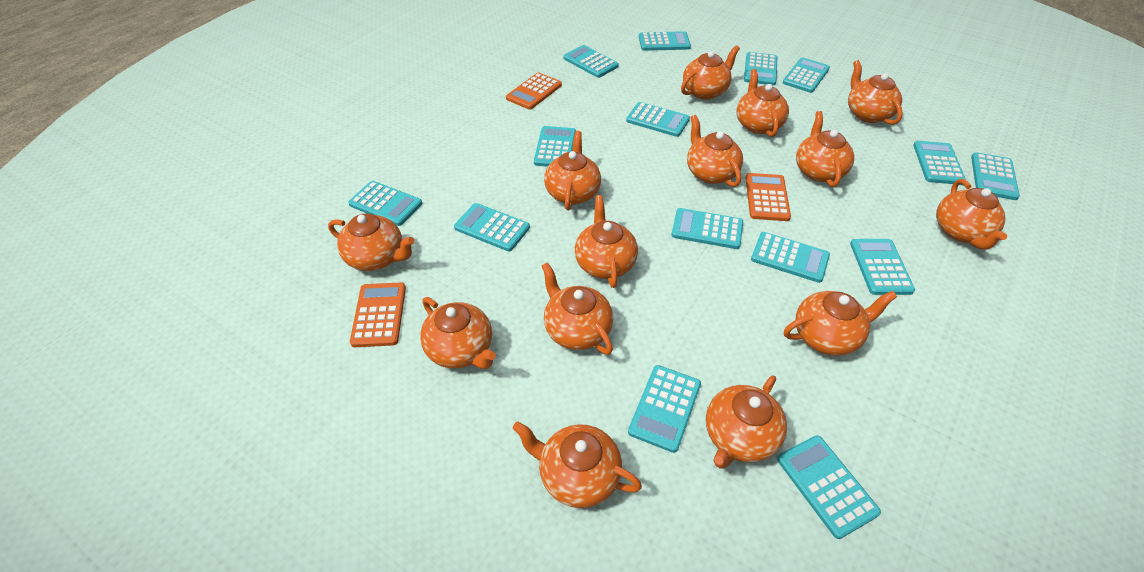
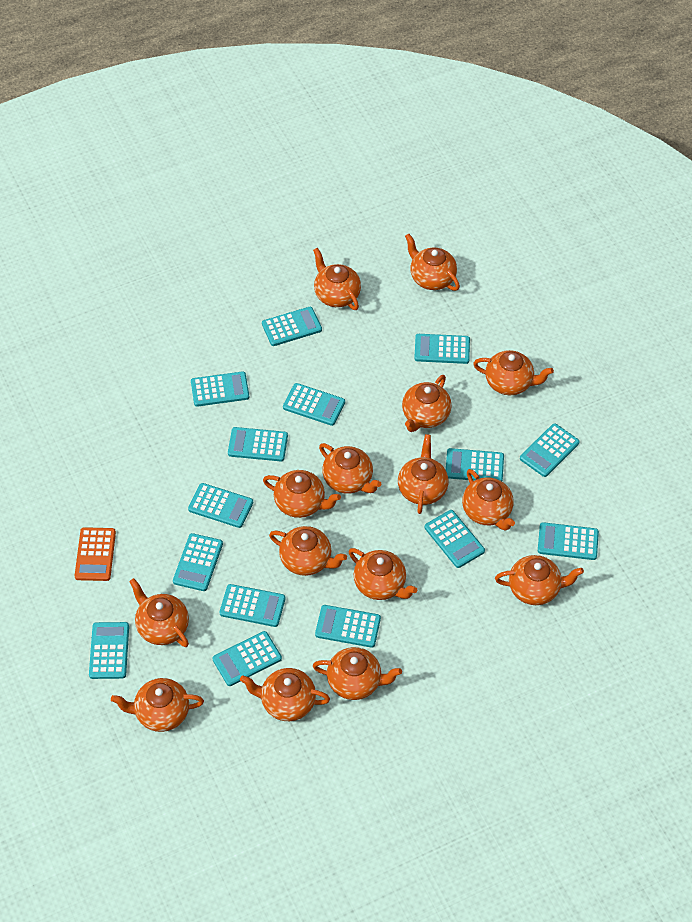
orange calculator: [350,282,406,347] [506,72,562,110] [745,173,791,221] = 3 -> [75,527,116,581] = 1
orange teapot: [328,213,414,271] [420,297,496,369] [512,421,642,508] [541,262,613,355] [544,131,601,210] [575,195,638,288] [681,45,740,100] [687,115,743,187] [706,375,787,469] [736,69,789,137] [784,291,897,356] [796,111,854,187] [848,60,903,125] [936,179,1007,250] = 14 -> [111,678,204,732] [129,578,189,647] [240,668,330,721] [263,470,341,518] [269,526,347,576] [313,248,361,310] [313,647,402,700] [319,443,381,494] [349,548,417,600] [398,434,449,514] [402,375,452,432] [405,234,460,291] [462,469,515,531] [473,350,554,395] [495,555,584,605] = 15

